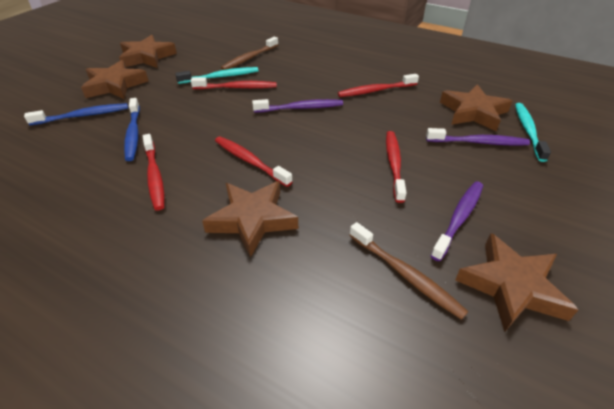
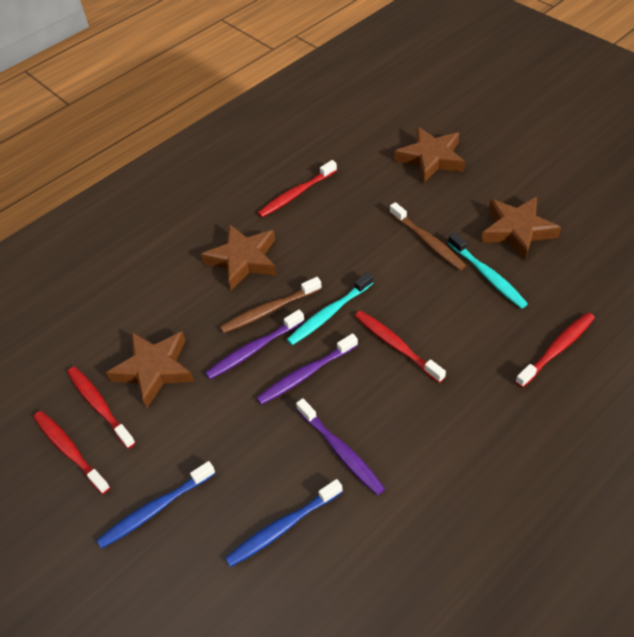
brown star: [81,60,149,99] [119,35,177,68] [202,181,298,257] [440,84,512,131] [455,233,578,332] = 5 -> [106,331,194,408] [201,224,277,290] [395,127,465,183] [481,197,561,260] = 4

